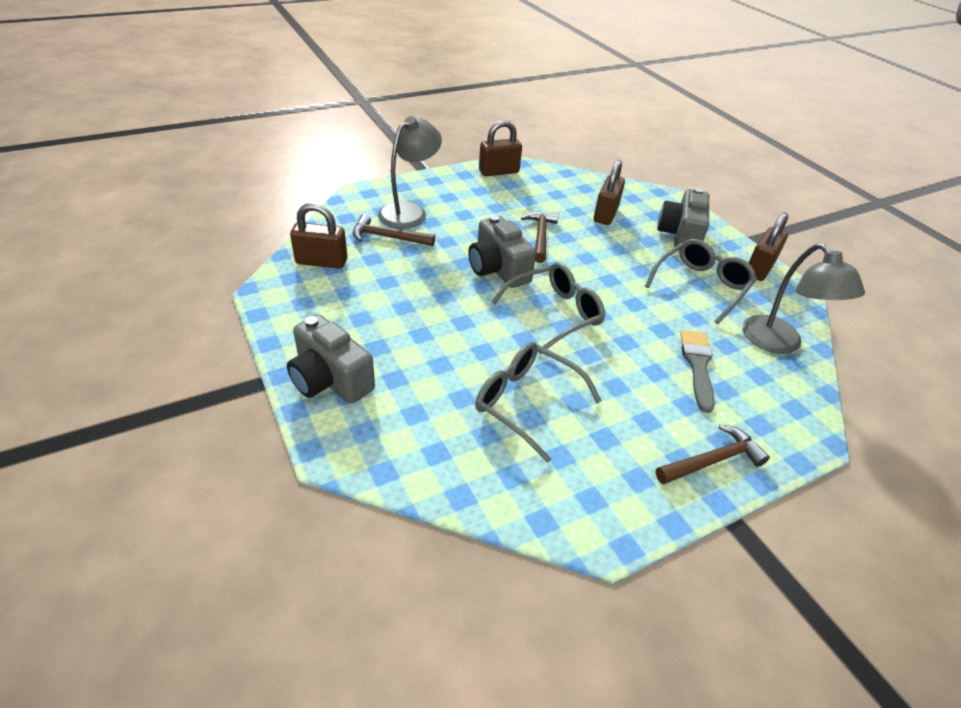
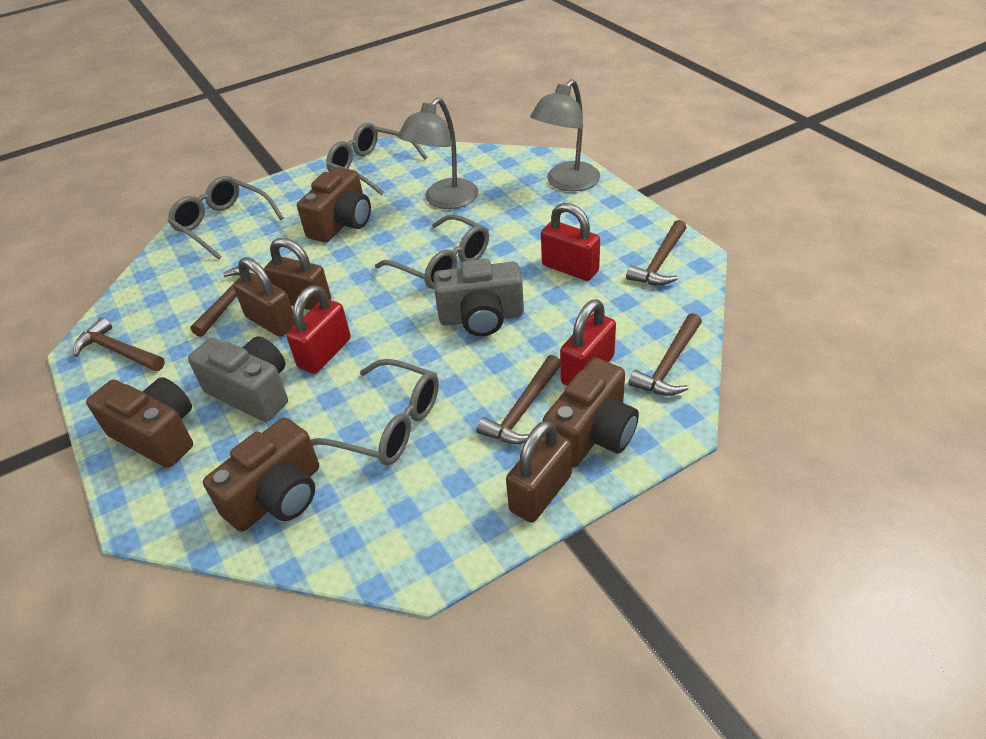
brown camera: none = 0 -> [86,377,193,468] [203,418,319,532] [297,167,371,242] [543,358,639,468] = 4
brown hammer: [352,214,435,246] [521,211,559,263] [656,424,770,484] = 3 -> [73,317,165,371] [190,267,256,337] [476,355,560,444] [626,220,687,285] [629,313,702,396] = 5
brown padlock: [290,203,347,269] [479,120,522,176] [594,160,625,225] [749,212,788,281] = 4 -> [233,257,295,337] [264,238,331,310] [506,420,572,522] = 3
grey brush: [680,330,714,413] = 1 -> none = 0
grey camera: [287,314,375,404] [468,215,536,288] [657,188,709,247] = 3 -> [188,337,288,422] [433,259,524,336] = 2
grey glasses: [475,342,602,463] [492,262,605,354] [645,239,757,324] = 3 -> [168,176,284,260] [310,359,439,466] [326,123,428,195] [375,214,489,289] = 4
red padlock: none = 0 -> [286,285,351,374] [541,203,600,281] [560,299,616,386] = 3

